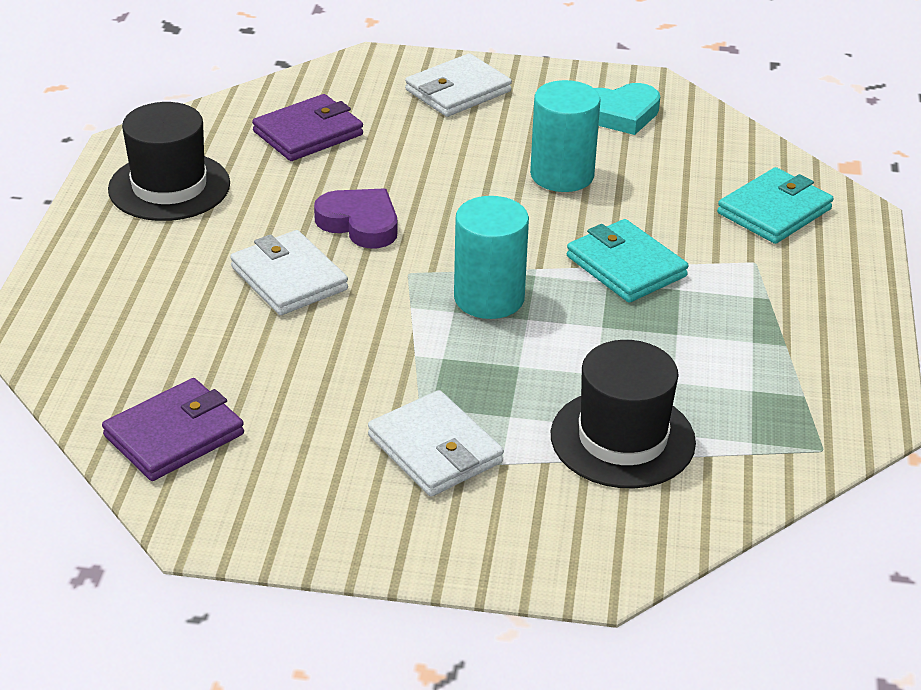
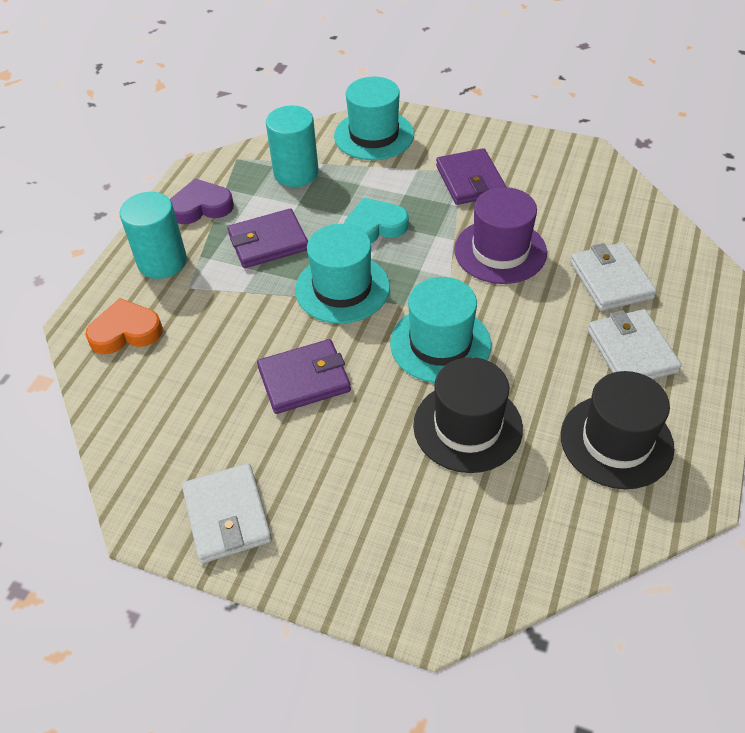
orange heart: none = 0 -> [85,298,163,354] = 1
purple hat: none = 0 -> [454,187,547,284] = 1
purple wallet: [102,378,244,481] [252,94,363,161] = 2 -> [227,209,308,268] [257,339,351,414] [436,148,506,205] = 3
turquoise hat: none = 0 -> [295,224,390,324] [334,77,414,160] [390,277,491,383] = 3
turquoise wallet: [567,219,689,303] [717,167,834,244] = 2 -> none = 0

